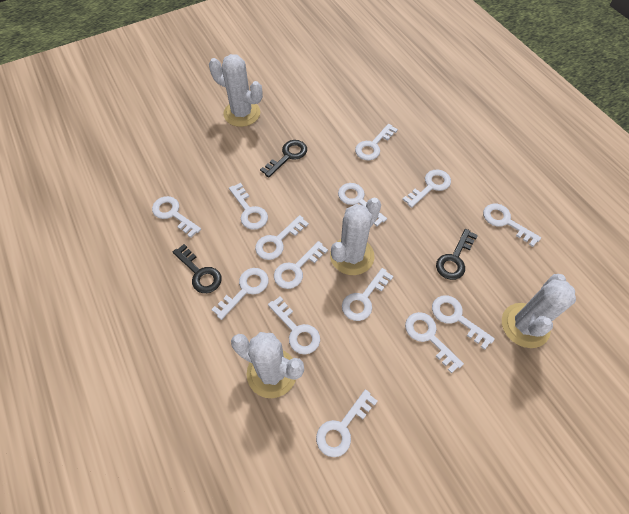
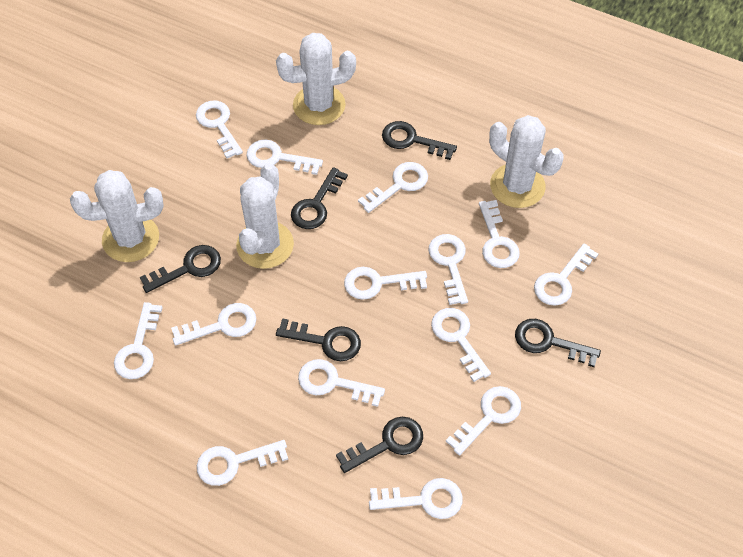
black key: [173,244,222,293] [260,140,307,178] [436,229,478,280] = 3 -> [140,245,221,293] [276,318,361,361] [291,167,348,229] [336,417,423,473] [382,121,457,160] [515,319,601,367] = 6

